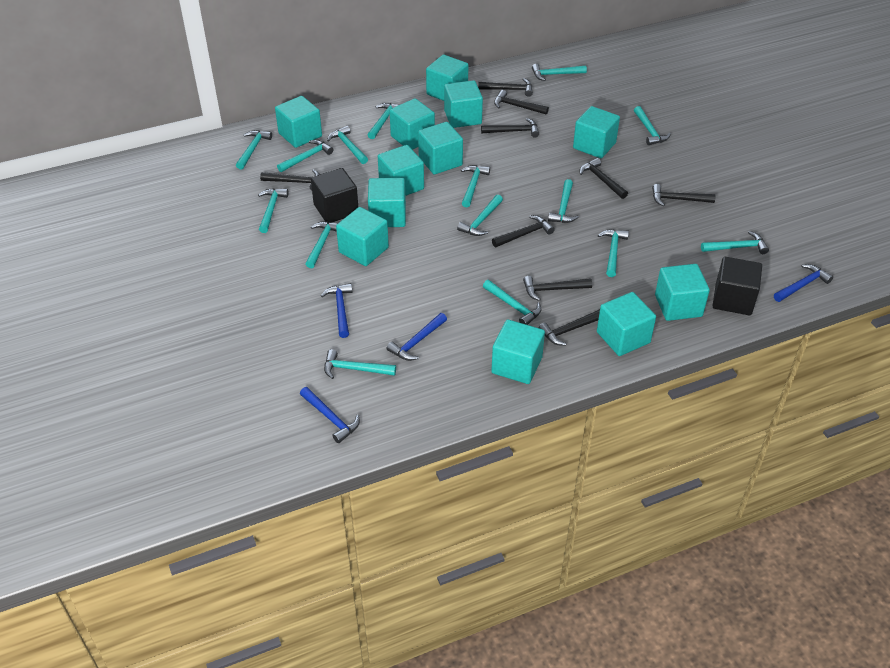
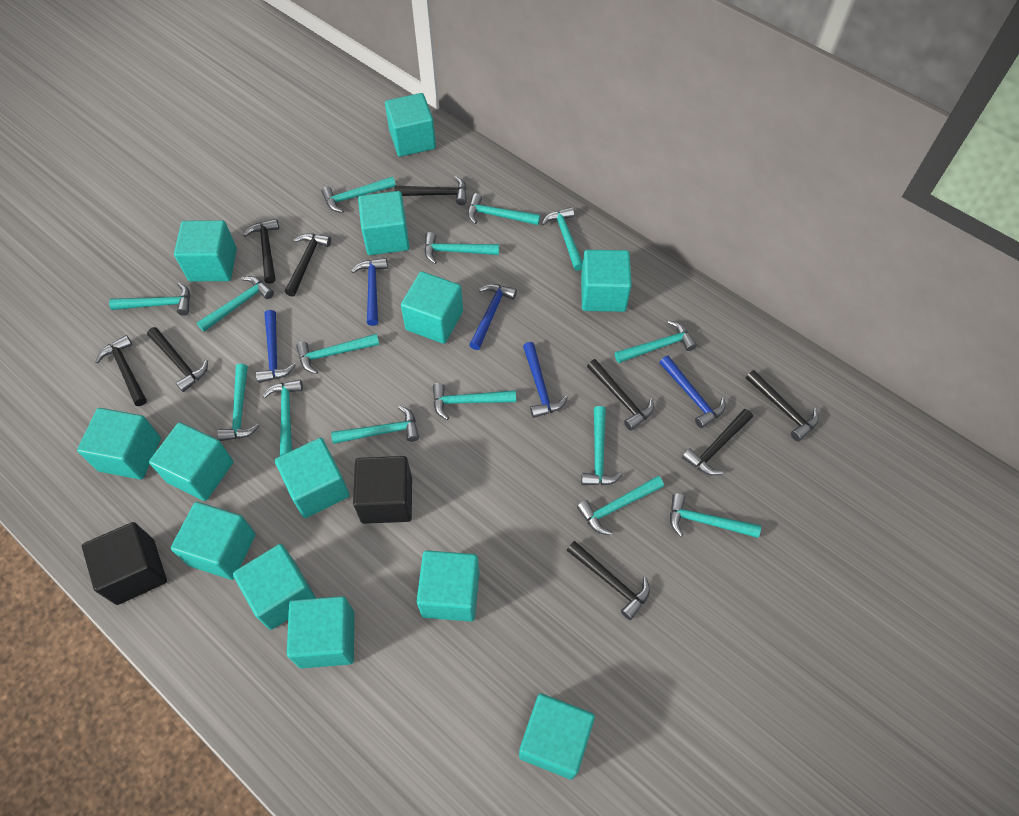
blue hammer: [300,387,360,443] [321,283,352,338] [387,313,447,361] [774,264,833,302] = 4 -> [256,310,296,383] [351,258,388,326] [469,284,517,350] [523,342,568,418] [659,356,725,428] = 5
turquoise cube: [275,96,322,148] [336,207,389,266] [368,178,406,227] [378,145,424,196] [390,98,435,150] [418,122,463,174] [426,55,468,101] [444,80,483,128] [491,319,545,384] [573,106,620,158] [597,292,656,356] [655,264,710,321] = 12 -> [77,408,161,480] [149,422,233,501] [171,502,256,580] [174,220,237,281] [233,544,316,630] [275,438,349,518] [287,596,354,668] [358,191,410,255] [385,93,436,157] [401,271,463,344] [417,550,479,622] [519,694,595,780] [581,250,632,312] = 13

